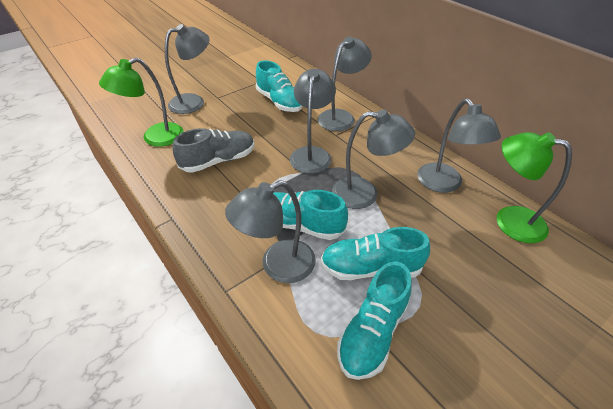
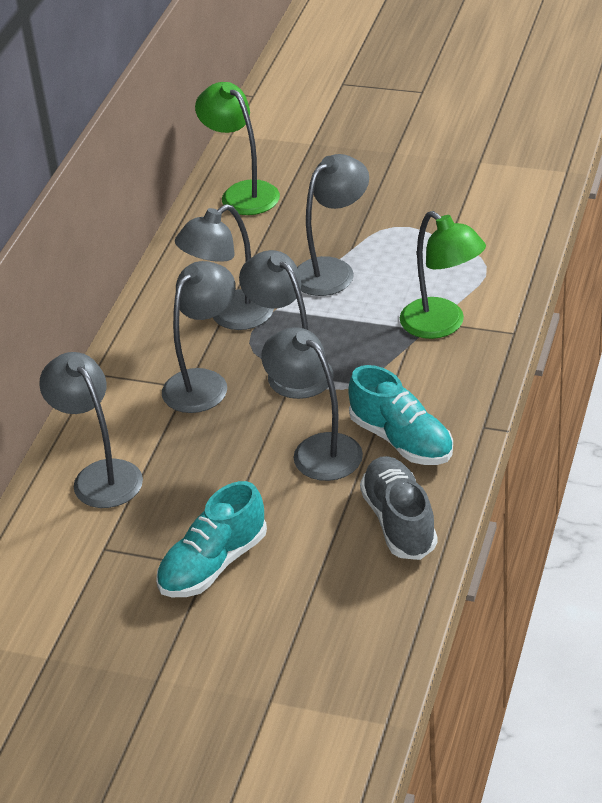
turquoise shoe: [256,60,303,112] [273,190,348,240] [321,227,430,280] [337,261,412,380] = 4 -> [156,481,267,597] [348,365,453,465] = 2

